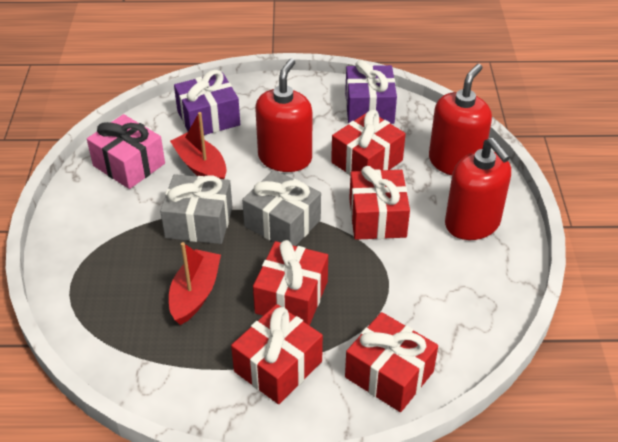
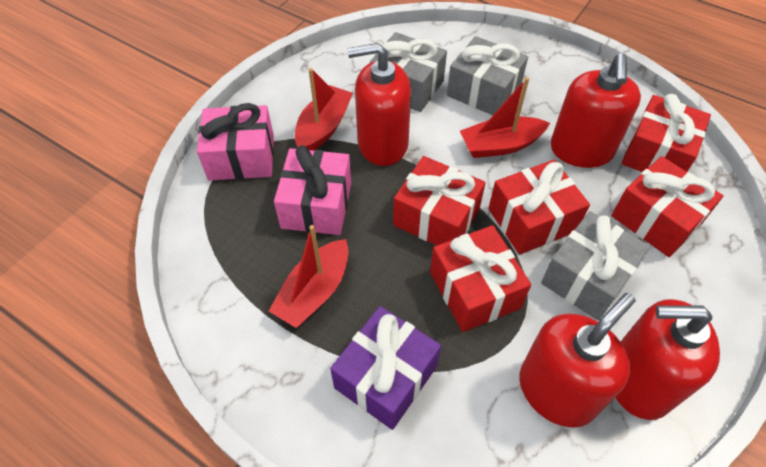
grey gift: [160,174,233,244] [242,170,321,246] = 2 -> [369,32,447,112] [447,36,528,115] [541,211,650,321] = 3
pink gift: [87,114,165,189] = 1 -> [197,103,274,180] [274,145,351,235] = 2
purple gift: [174,70,240,135] [345,60,397,124] = 2 -> [330,306,441,430] = 1
red boat: [169,242,221,325] [170,112,227,179] = 2 -> [269,225,349,328] [295,68,353,151] [460,77,550,158] = 3
red soap dispenser: [255,59,312,172] [429,64,492,175] [445,138,511,240] = 3 -> [347,43,411,166] [519,293,636,428] [550,53,641,168] [615,299,720,420] = 4

